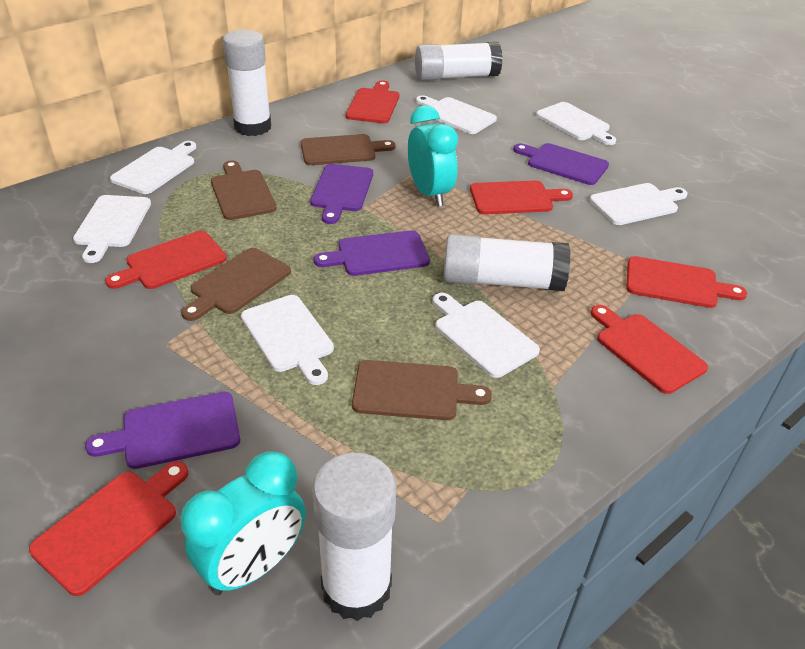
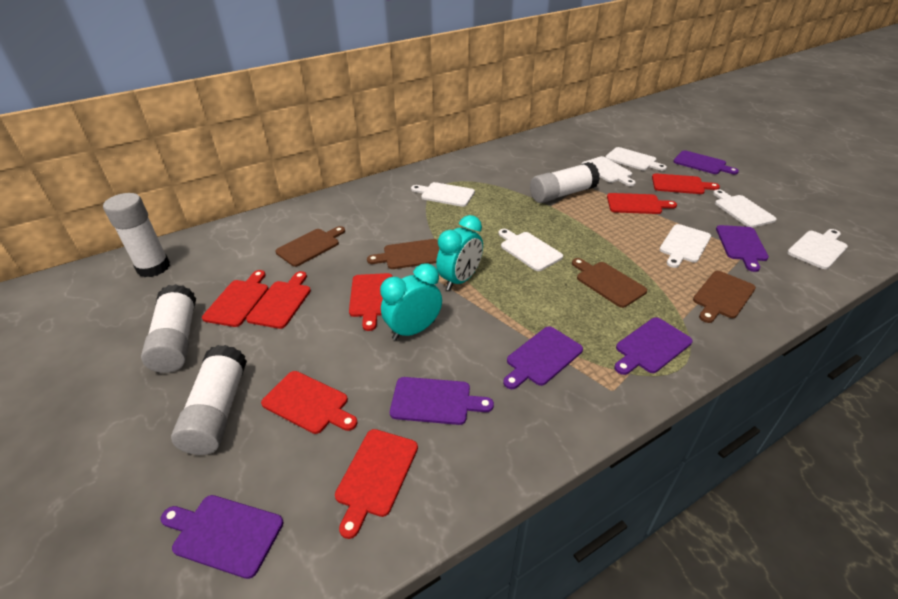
purple cutting board: [85,392,240,469] [310,164,373,224] [314,230,430,276] [513,143,609,185] = 4 -> [160,495,283,579] [390,377,494,425] [503,326,583,389] [614,317,693,375] [673,150,739,174] [716,225,769,272] = 6
red cutting board: [29,461,189,596] [105,231,227,289] [346,81,399,123] [470,180,573,214] [591,305,708,394] [626,256,747,308] = 6 -> [202,270,268,327] [246,271,311,329] [261,371,357,434] [335,429,418,539] [349,273,393,331] [607,193,677,214] [652,173,720,194] = 7

